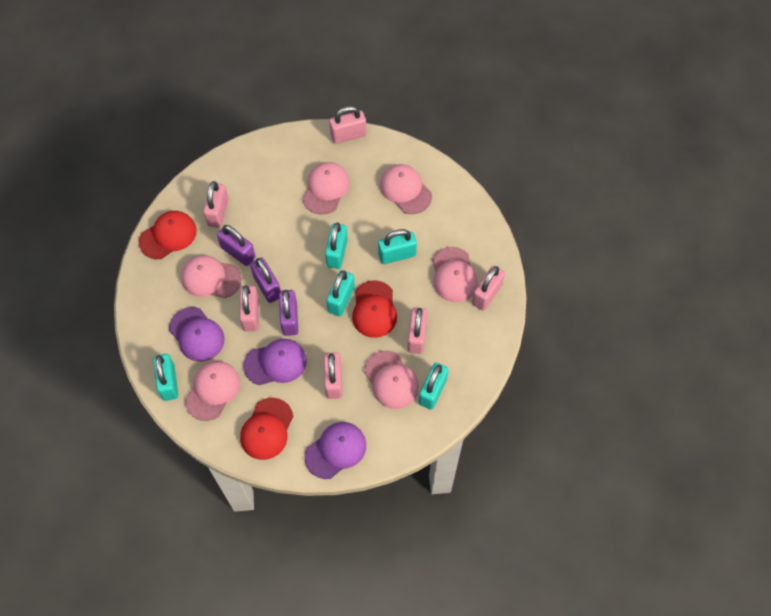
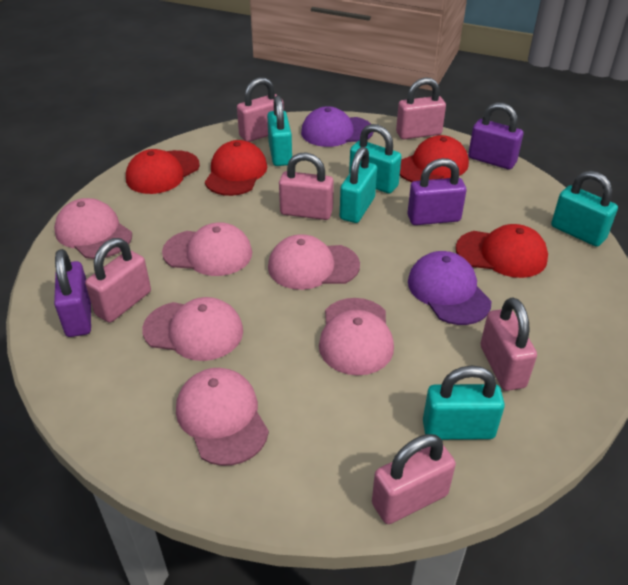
purple cap: [169,307,224,362] [243,339,307,385] [304,422,366,479] = 3 -> [301,106,374,147] [408,251,491,325] = 2
red cap: [139,211,197,259] [240,398,293,460] [352,280,397,338] = 3 -> [126,149,200,194] [205,140,267,196] [400,135,469,182] [456,224,548,278] = 4

